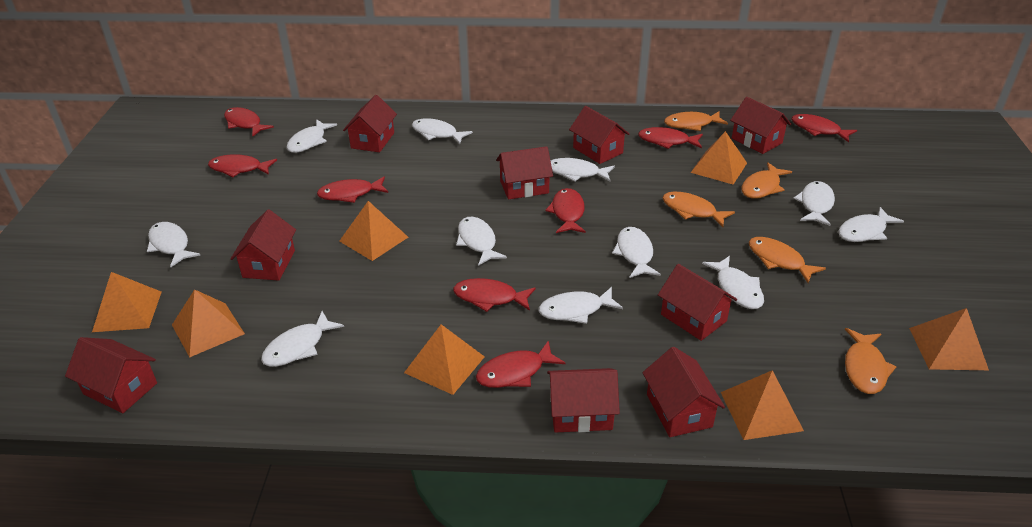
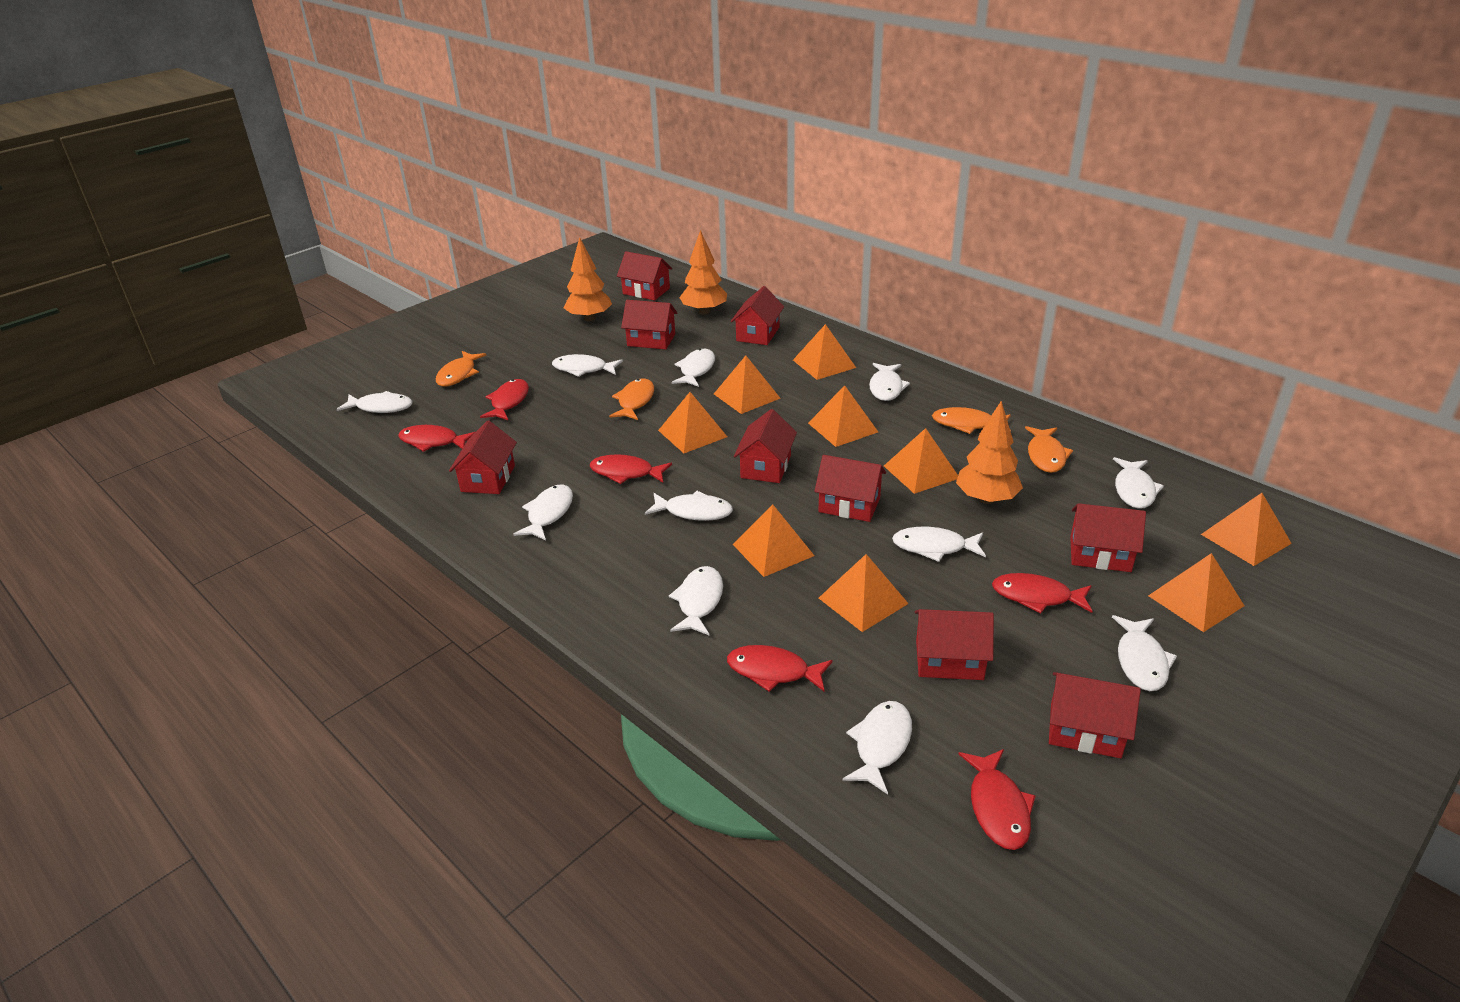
orange fish: [663,191,735,227] [664,111,728,131] [742,162,792,199] [749,237,826,283] [845,328,896,394] = 5 -> [436,351,486,387] [609,378,654,420] [932,407,1011,434] [1025,426,1073,473] = 4
orange pyramid: [92,272,162,332] [172,289,245,357] [339,201,408,261] [404,324,485,395] [690,131,747,185] [721,370,804,440] [909,308,989,370] = 7 -> [658,392,727,453] [714,356,781,414] [733,505,814,577] [793,324,856,380] [808,385,878,447] [819,554,909,632] [884,428,958,494] [1148,553,1244,632] [1201,493,1292,566] = 9
orange tree: none = 0 -> [564,237,612,321] [679,230,727,314] [956,401,1023,504] = 3
red fish: [208,154,277,177] [224,107,274,136] [317,177,388,203] [453,278,536,312] [476,340,565,388] [545,188,586,233] [638,127,703,149] [791,114,857,142] = 8 -> [398,425,475,452] [480,379,529,420] [590,454,672,484] [727,645,833,692] [959,749,1036,850] [992,573,1093,614] = 6

